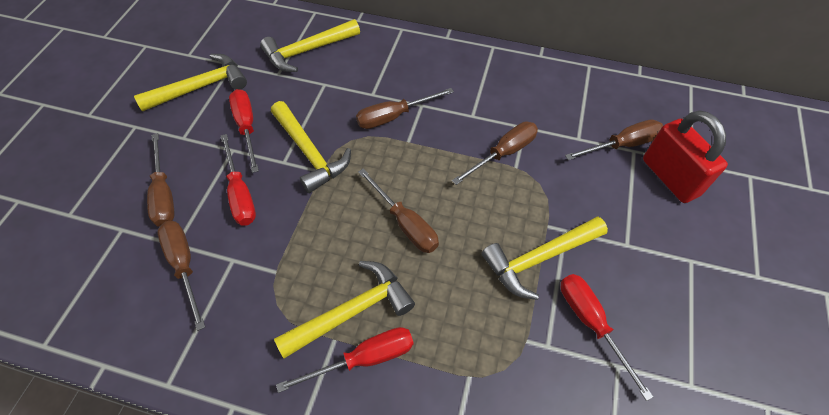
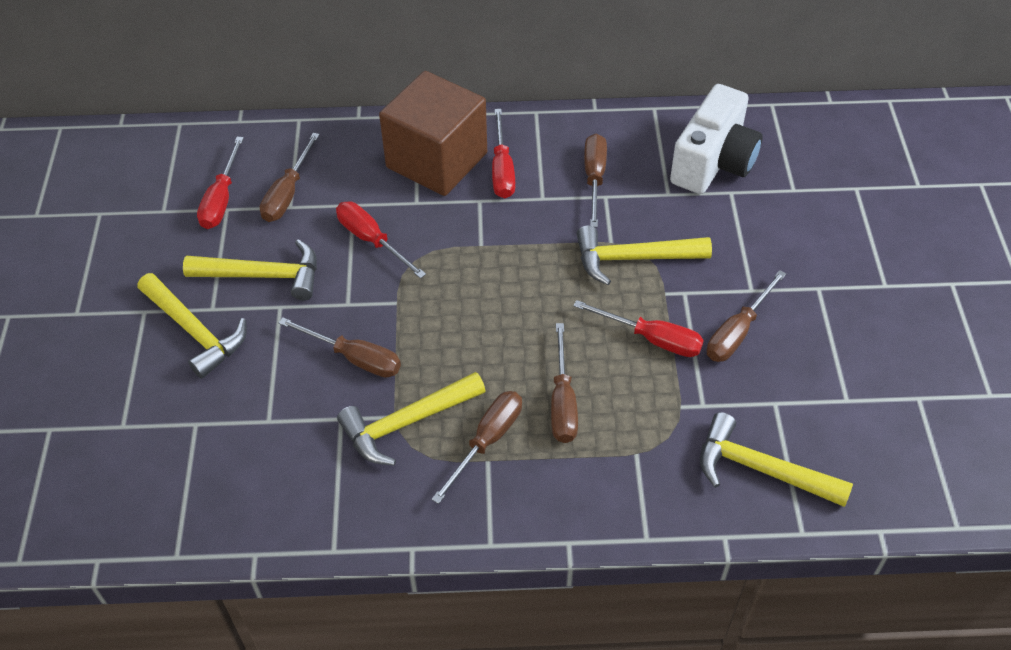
brown cube: none = 0 -> [379,71,487,196] = 1
red padlock: [643,110,728,203] = 1 -> none = 0
white camera: none = 0 -> [670,84,763,194] = 1

